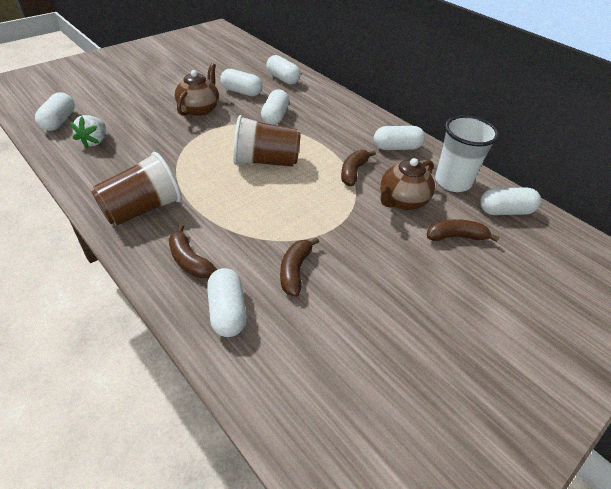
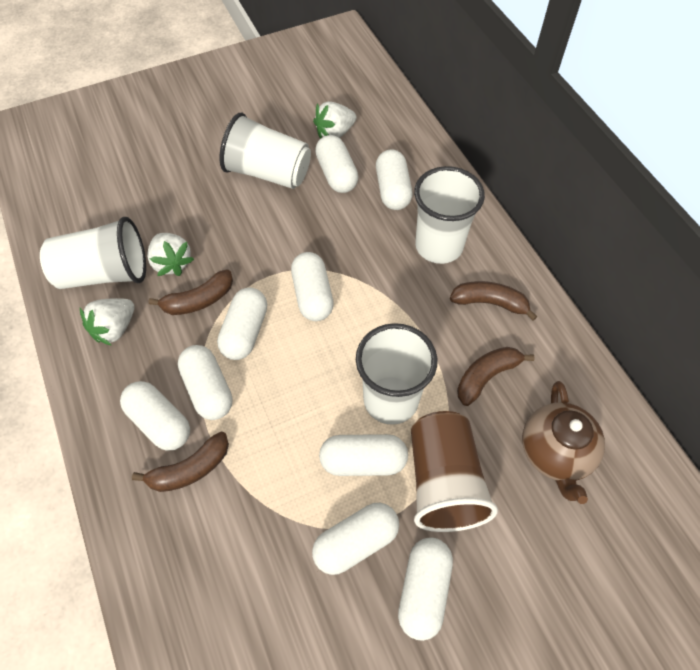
brown cup: [91,152,182,226] [233,115,301,167] = 2 -> [411,411,498,532] = 1
brown teapot: [175,63,219,117] [380,158,435,210] = 2 -> [522,381,605,504] = 1
white capsule: [35,92,75,131] [207,268,247,337] [220,69,262,96] [261,89,289,125] [266,55,301,85] [374,126,425,150] [480,188,541,215] = 7 -> [120,381,190,451] [178,345,233,420] [217,287,267,360] [291,252,334,321] [312,503,399,575] [315,135,359,193] [319,434,408,476] [376,150,412,210] [398,537,453,641] = 9
white cup: [435,115,499,192] = 1 -> [40,217,146,289] [219,113,311,189] [356,323,438,425] [414,166,485,264] = 4
white strawberry: [70,115,106,149] = 1 -> [80,298,135,346] [147,233,194,276] [313,101,357,139] = 3

